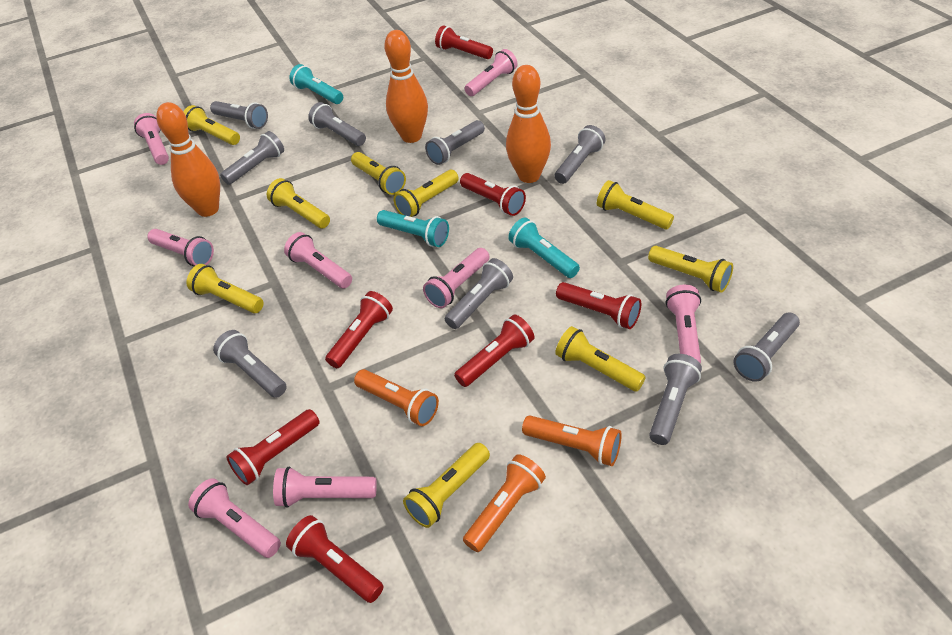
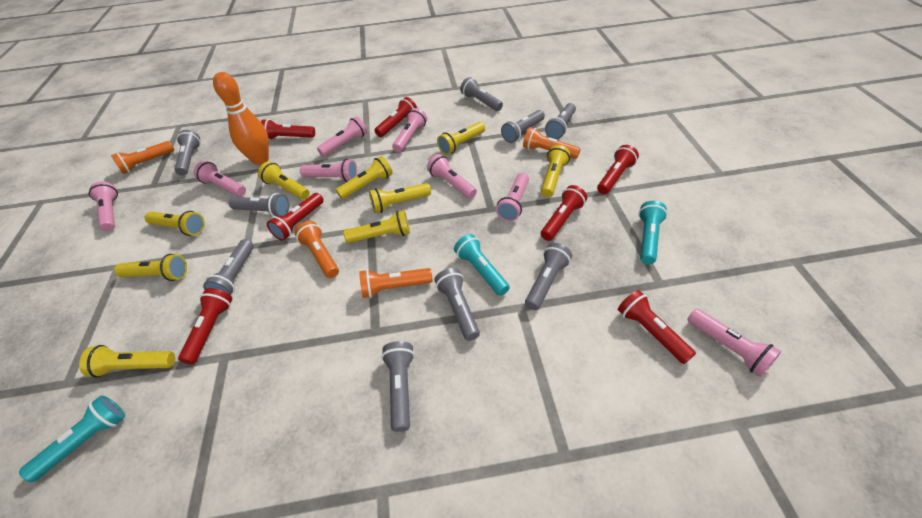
orange bowling pin: [156,102,220,217] [384,30,428,143] [506,65,551,183] = 3 -> [213,72,269,165] = 1
orange flashlight: [354,369,439,426] [463,454,546,552] [522,416,622,466] = 3 -> [111,141,174,174] [295,221,339,278] [359,268,432,298] [523,127,581,159] = 4

